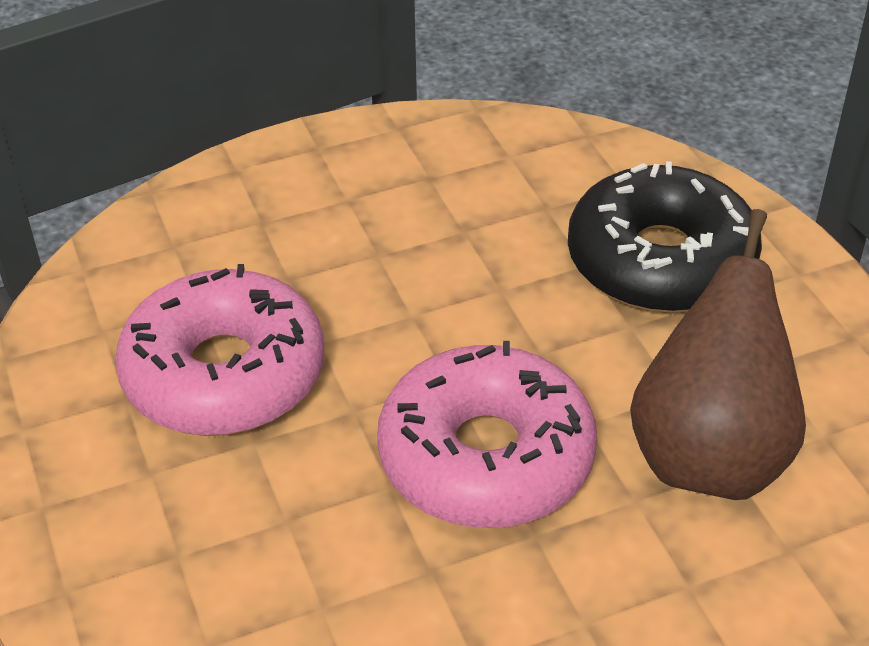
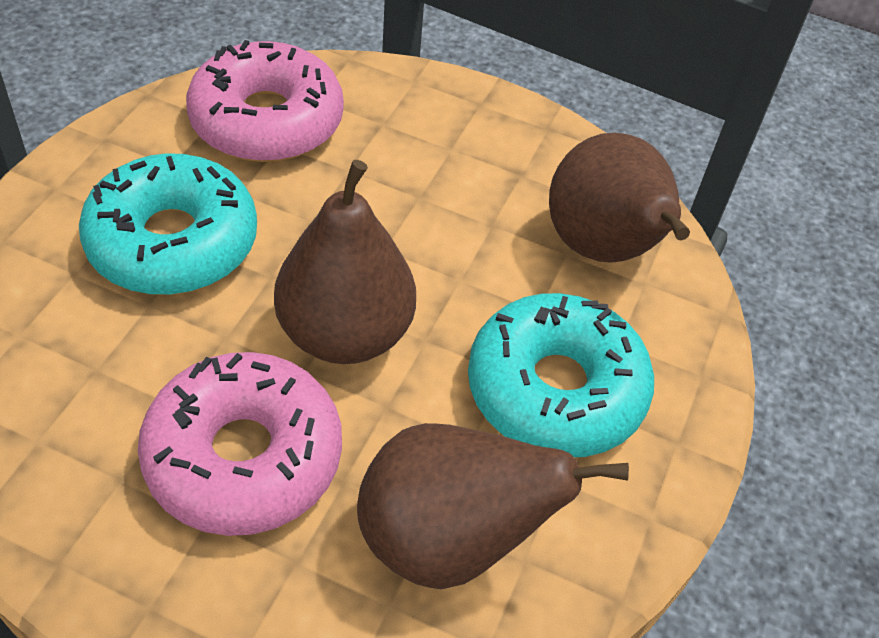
black donut: [568,161,762,313] = 1 -> none = 0
brown pear: [630,209,806,500] = 1 -> [274,160,416,364] [357,423,629,589] [549,132,690,263] = 3
turquoise donut: none = 0 -> [79,153,257,295] [468,293,654,457] = 2

